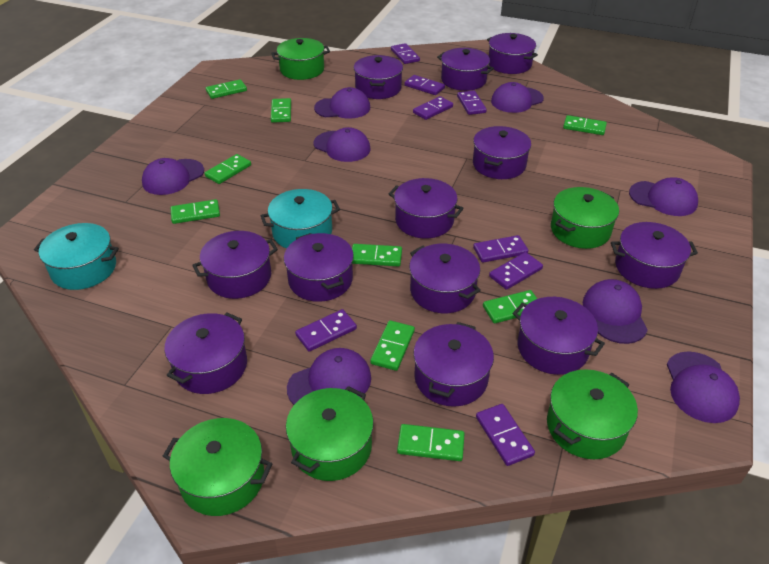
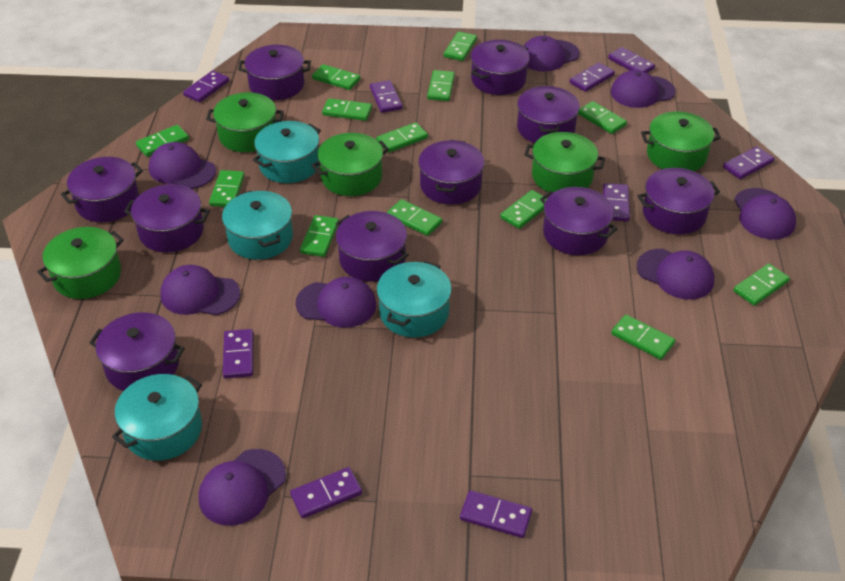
green domino: [170,199,220,224] [205,154,251,184] [206,79,247,99] [271,98,291,123] [352,244,402,267] [370,320,415,371] [397,424,465,461] [483,290,537,324] [563,115,607,135] = 9 -> [136,125,189,157] [209,170,245,207] [300,215,339,257] [312,64,360,90] [322,98,372,121] [376,122,428,153] [387,199,442,236] [427,70,455,101] [444,31,477,61] [500,190,547,229] [578,101,627,134] [611,314,675,360] [734,264,790,306] = 13
purple domino: [295,309,357,352] [391,43,420,64] [404,75,445,95] [413,96,453,120] [457,91,487,115] [473,235,528,263] [476,404,535,466] [489,252,543,290] = 8 -> [183,71,229,102] [223,329,253,379] [290,467,362,518] [370,80,403,113] [460,490,532,538] [570,62,615,92] [603,183,630,221] [608,47,655,73] [723,146,774,179] = 9
purple pot: [164,313,247,394] [192,231,278,299] [284,233,354,302] [354,55,403,99] [389,178,464,238] [409,244,481,313] [413,322,494,407] [437,48,494,91] [473,126,531,179] [487,33,538,74] [513,297,605,375] [611,222,698,289] = 12 -> [61,157,143,222] [89,312,185,391] [124,184,210,252] [238,45,311,100] [336,211,409,282] [418,140,485,205] [471,40,530,95] [517,86,580,143] [540,187,617,255] [637,168,720,234] = 10
turquoise pot: [34,223,119,290] [261,189,340,249] = 2 -> [112,374,202,461] [222,190,293,260] [253,121,321,183] [377,261,452,338] = 4

